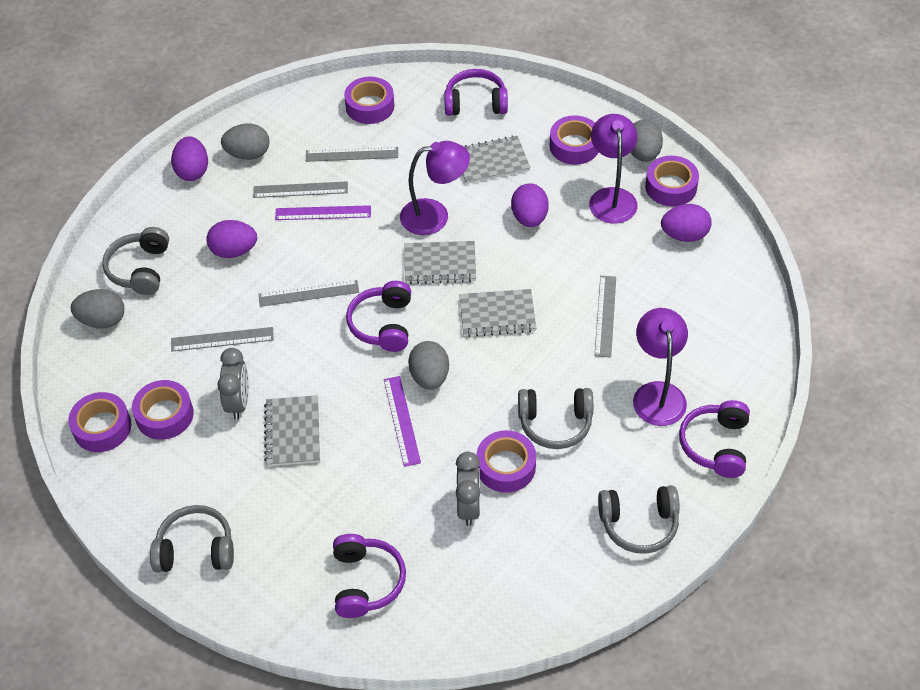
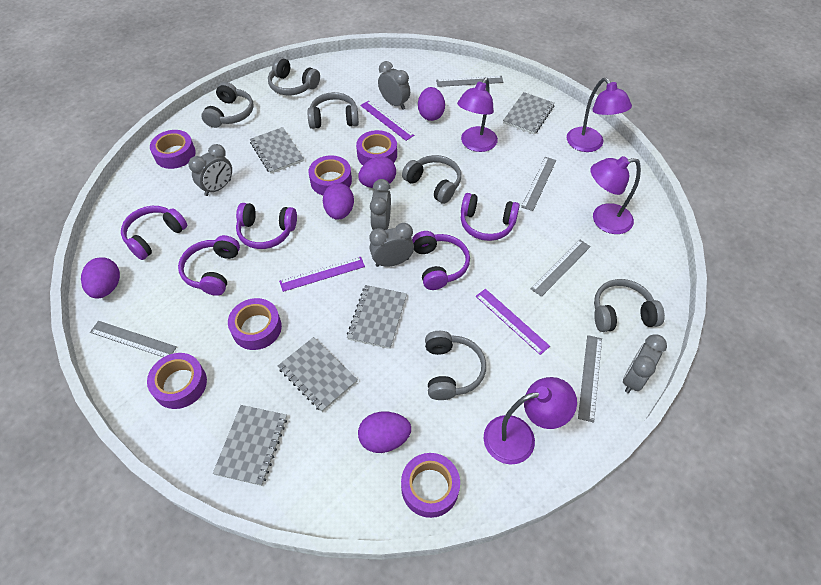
grey clock: [217,348,249,420] [456,452,480,526] = 2 -> [188,144,232,196] [369,223,414,267] [370,179,391,230] [378,61,410,110] [623,334,667,393] = 5
grey egg: [71,289,124,328] [221,124,270,160] [408,341,449,390] [630,120,663,162] = 4 -> none = 0
grey headphones: [102,227,169,295] [150,505,234,573] [518,388,593,449] [598,485,680,554] = 4 -> [201,82,254,128] [268,57,320,96] [307,92,359,129] [402,155,461,204] [425,331,486,400] [594,279,665,332] = 6
grey notebook: [264,395,320,466] [405,241,476,284] [459,289,536,337] [462,136,530,184] = 4 -> [213,405,287,486] [250,127,304,174] [278,337,358,412] [347,285,407,349] [503,92,555,135] = 5
purple egg: [171,136,208,181] [206,220,257,258] [511,183,549,227] [661,204,712,242] = 4 -> [81,257,120,299] [323,183,354,220] [358,156,396,188] [358,412,411,453] [418,87,445,121] = 5
purple headphones: [333,534,406,618] [346,281,411,352] [444,69,508,116] [679,400,750,478] = 4 -> [121,206,187,260] [178,235,240,296] [236,203,297,249] [412,231,470,290] [461,193,520,241] = 5
purple lamp: [400,141,470,235] [589,114,638,224] [633,308,688,426] = 3 -> [457,77,498,152] [483,377,577,464] [567,78,632,152] [590,156,641,234] = 4
purple ruler: [275,205,371,220] [384,376,421,467] = 2 -> [279,257,365,292] [360,101,414,141] [476,289,550,355] = 3

